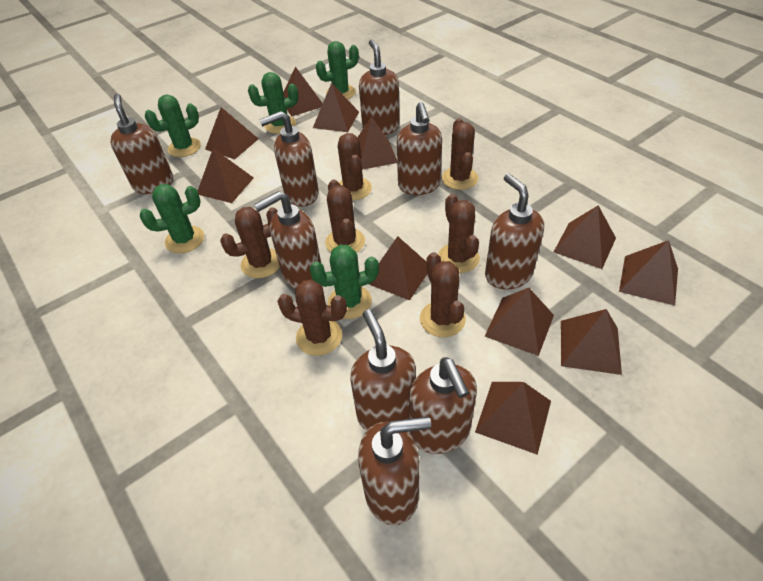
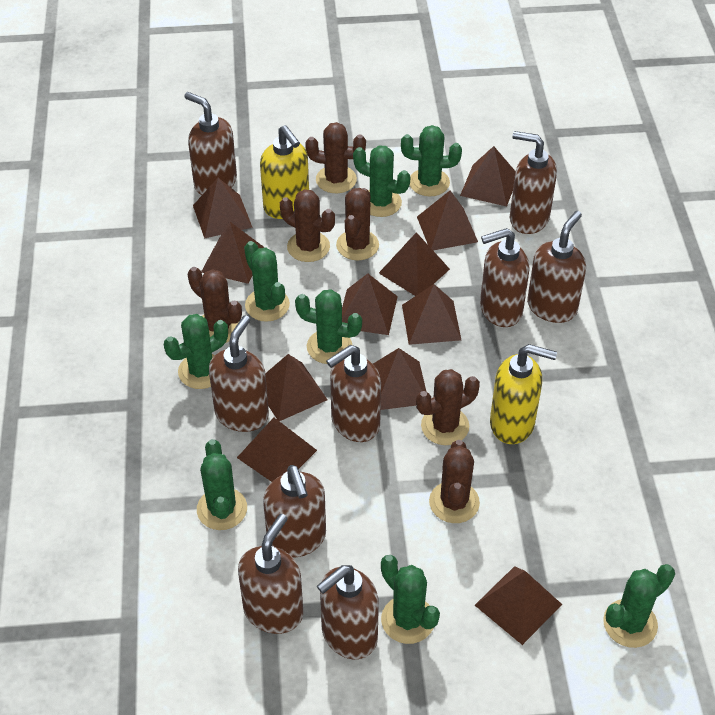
brown cactus: [220,207,280,278] [277,280,347,356] [325,179,365,253] [338,133,372,201] [420,252,466,337] [438,194,480,273] [442,118,478,190] = 7 -> [188,267,242,343] [280,189,335,262] [305,122,366,193] [336,188,379,260] [416,369,480,445] [429,440,480,523] = 6
green cactus: [140,184,204,253] [145,95,201,157] [248,72,298,134] [309,245,379,319] [316,41,359,99] = 5 -> [164,314,228,389] [197,439,247,530] [244,241,290,322] [295,289,362,364] [353,145,410,217] [381,555,440,644] [401,125,462,196] [603,564,675,648] = 8
yellow soap dispenser: none = 0 -> [260,125,309,219] [490,344,557,444] = 2

